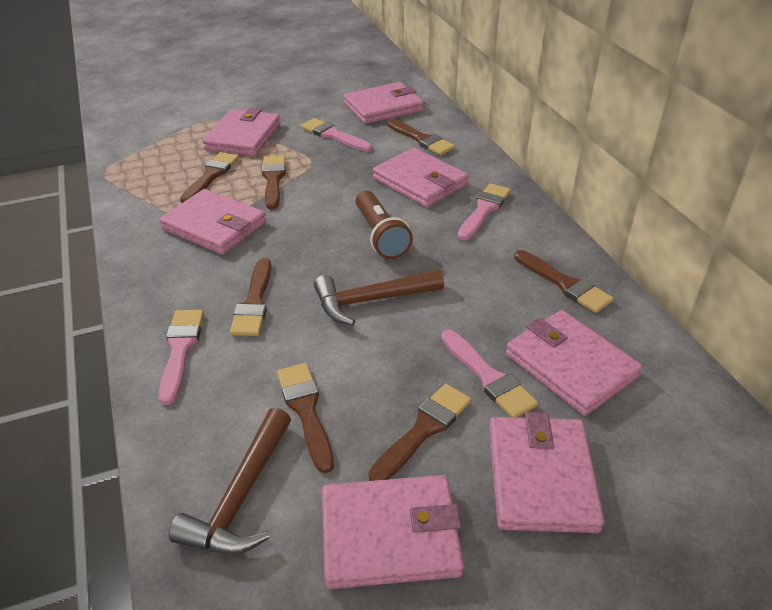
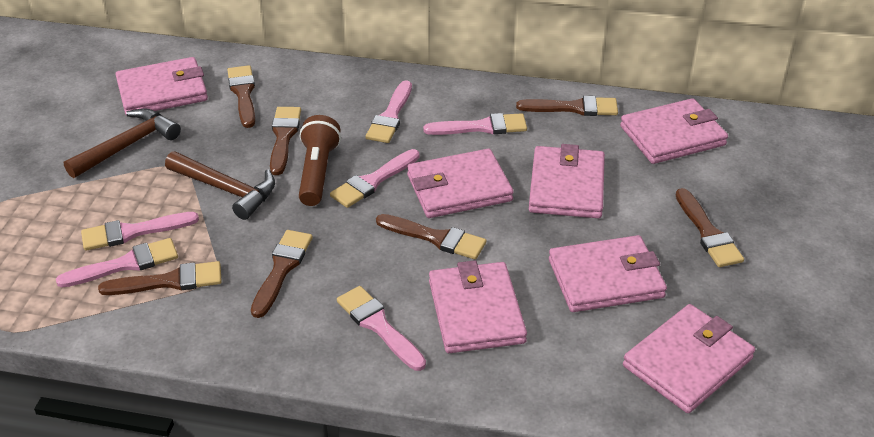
pink brush: [158,310,204,405] [301,118,372,152] [441,330,538,417] [458,183,511,241] = 4 -> [56,238,178,288] [81,212,199,251] [330,149,420,208] [337,286,426,371] [366,80,412,143] [423,113,527,135] = 6

